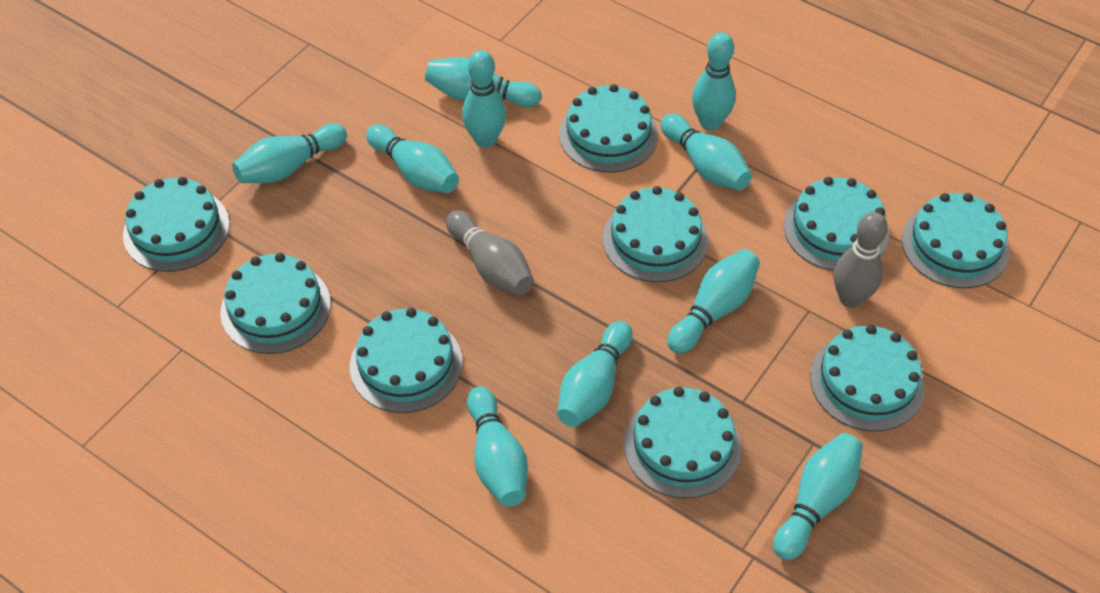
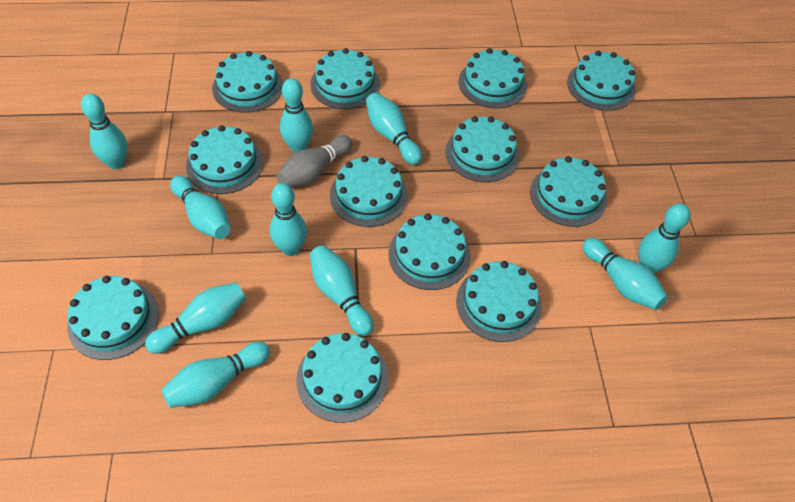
grey bowling pin: [446,210,534,295] [834,212,888,308] = 2 -> [277,135,352,187] = 1
turquoise cake: [123,177,230,272] [220,253,331,354] [350,308,463,413] [559,84,658,173] [603,186,708,282] [624,387,741,499] [784,177,889,271] [810,325,925,432] [902,193,1009,288] = 9 -> [67,276,159,360] [186,125,263,194] [212,51,283,113] [296,333,389,423] [310,48,380,109] [330,156,408,227] [389,213,471,290] [445,116,520,182] [456,261,542,342] [459,48,527,108] [530,156,607,227] [567,51,636,111] = 12

